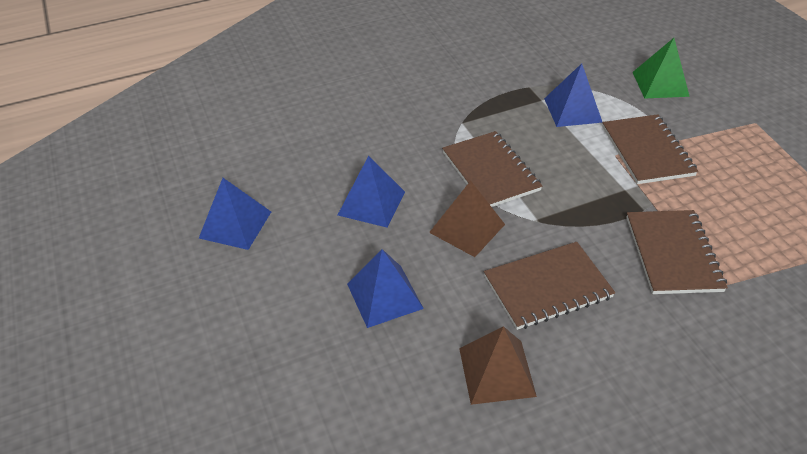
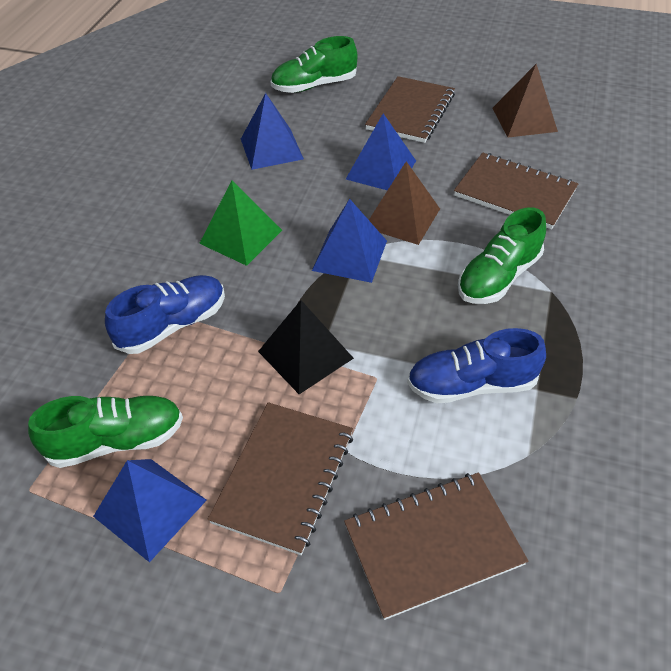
black pyramid: none = 0 -> [258,300,354,394] = 1
blue shoe: none = 0 -> [105,275,225,354] [407,328,546,403] = 2
green shoe: none = 0 -> [28,396,183,468] [270,36,357,93] [458,207,546,304] = 3

